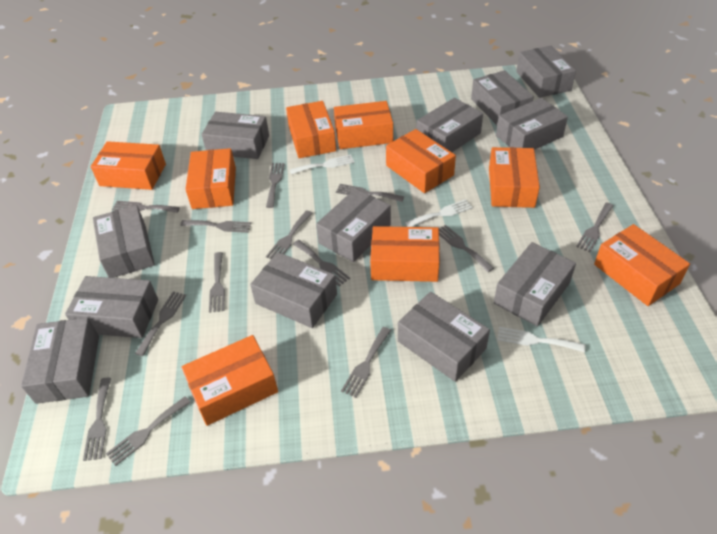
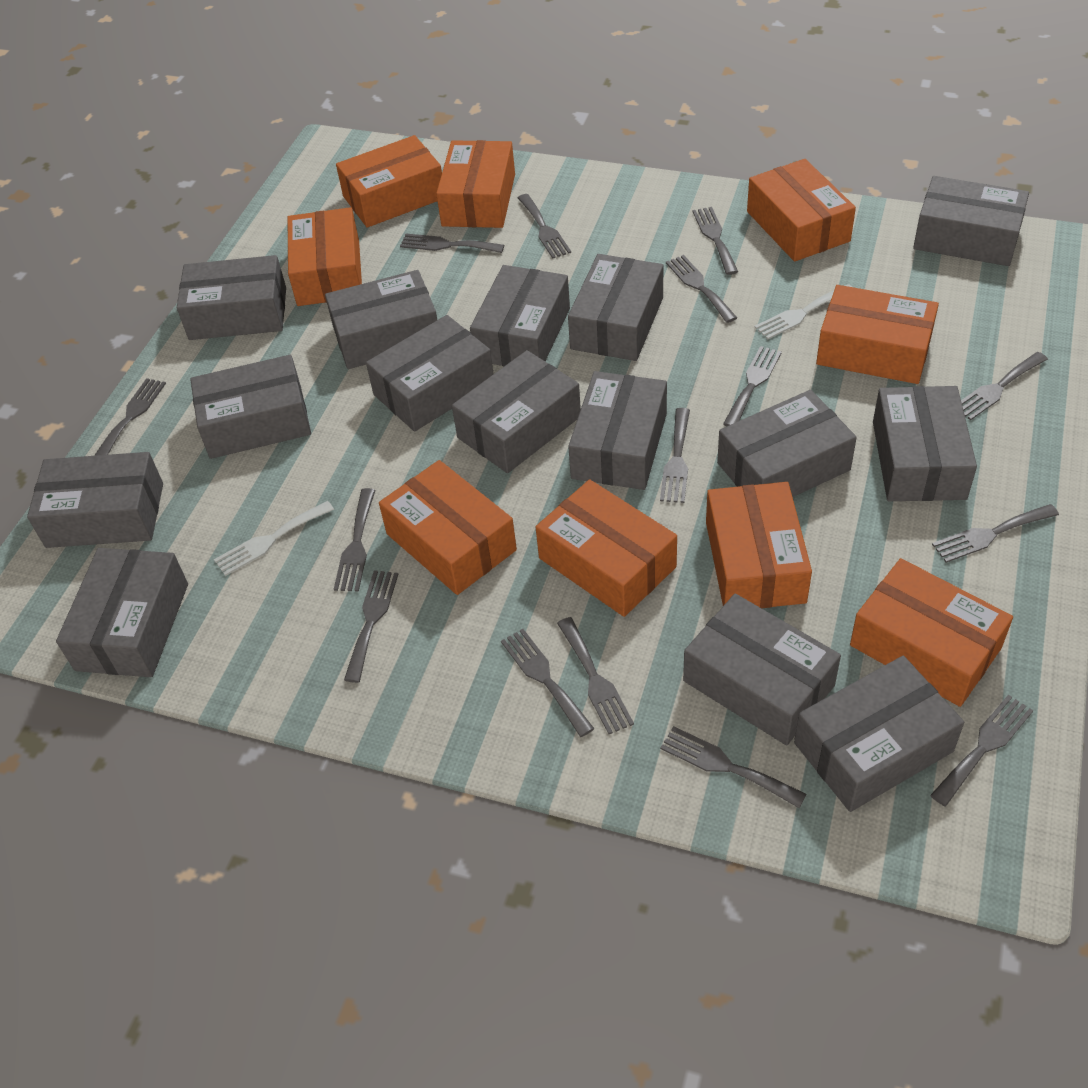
grey box: [21,317,99,404] [65,276,158,338] [93,205,155,278] [201,112,269,159] [250,252,337,328] [316,188,391,262] [398,292,490,382] [417,98,483,152] [471,70,534,125] [494,242,576,327] [496,98,568,150] [516,46,576,98] = 12 -> [27,452,163,548] [56,548,188,677] [177,255,286,340] [190,355,311,459] [325,270,437,369] [366,315,494,432] [452,350,581,473] [470,265,570,366] [568,254,663,361] [568,371,667,490] [683,594,841,745] [717,390,857,497] [794,656,964,812] [873,386,977,501] [913,176,1029,266] = 15
grey fork: [83,378,111,461] [106,396,191,466] [112,201,180,213] [135,291,186,356] [180,220,251,233] [209,252,225,313] [266,163,284,208] [266,210,312,259] [293,240,350,286] [336,184,404,202] [341,327,391,398] [439,225,494,272] [576,202,613,252] = 13 -> [94,378,166,456] [334,488,376,591] [344,570,398,683] [400,234,504,253] [501,629,594,737] [518,194,571,259] [557,617,634,734] [660,408,690,503] [660,726,807,808] [666,255,737,323] [692,207,738,275] [723,346,782,426] [930,695,1034,806] [932,504,1059,563] [961,352,1048,420] = 15
white fork: [290,154,355,174] [405,199,473,227] [497,327,585,352] = 3 -> [214,501,334,576] [754,284,852,339] = 2

